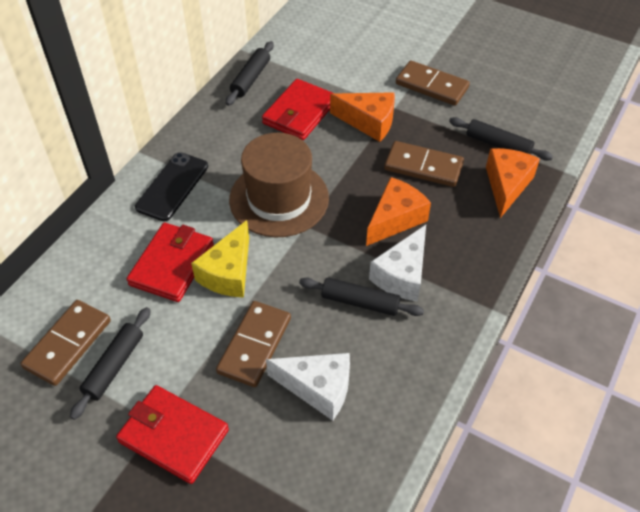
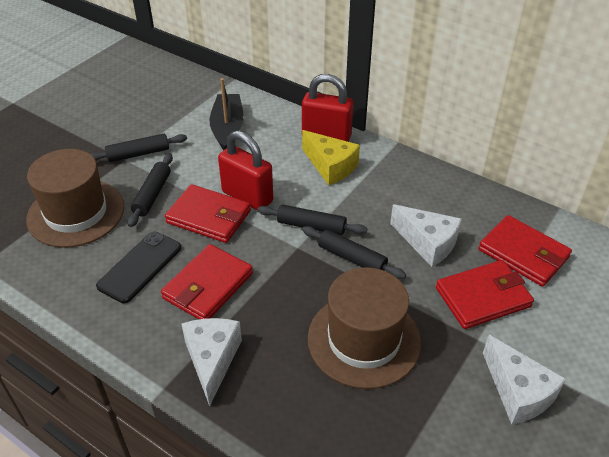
black boat: none = 0 -> [209,78,244,150] = 1
brown domino: [20,300,111,386] [216,301,291,387] [384,141,464,187] [396,60,470,106] = 4 -> none = 0
brown hat: [229,133,329,237] = 1 -> [26,149,125,248] [308,267,421,389] = 2
orange cheese: [330,92,395,142] [366,177,431,246] [486,148,540,218] = 3 -> none = 0
red padlock: none = 0 -> [218,131,273,210] [302,74,353,142] = 2
red wallet: [116,385,229,484] [127,223,214,302] [262,79,335,140] = 3 -> [161,244,253,319] [165,184,251,243] [436,260,534,329] [479,215,572,287] = 4
white cheese: [266,353,350,421] [369,225,426,302] = 2 -> [181,318,242,406] [390,204,462,267] [483,335,566,425] = 3

